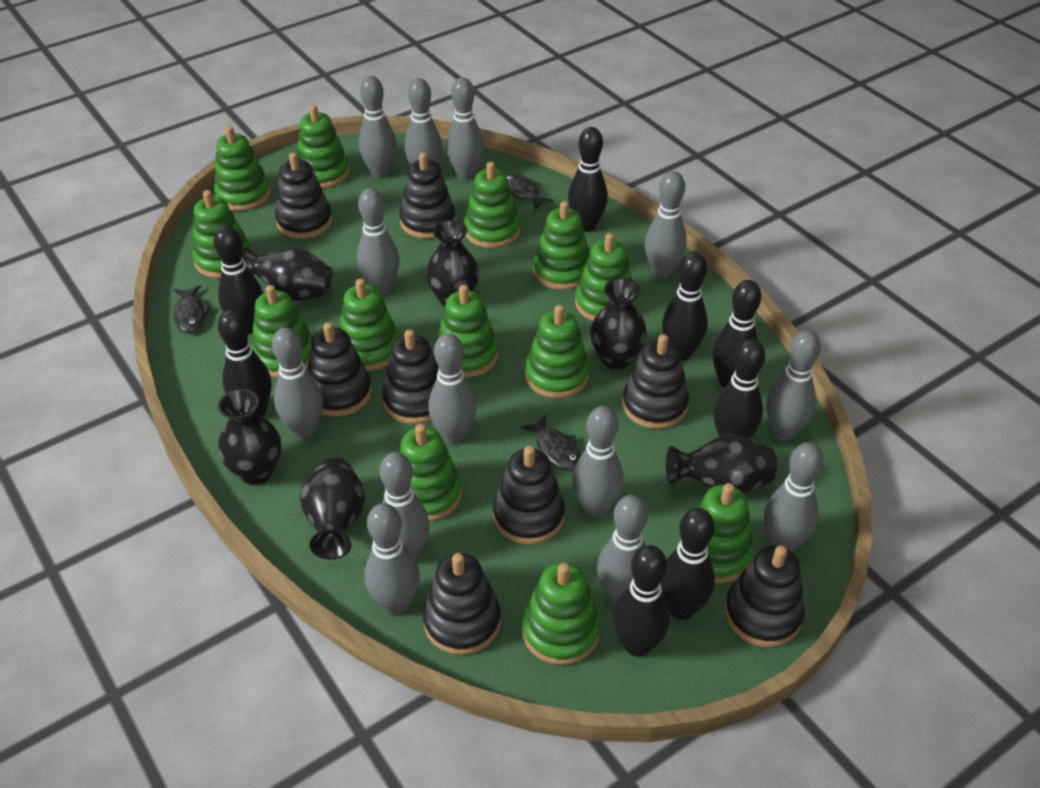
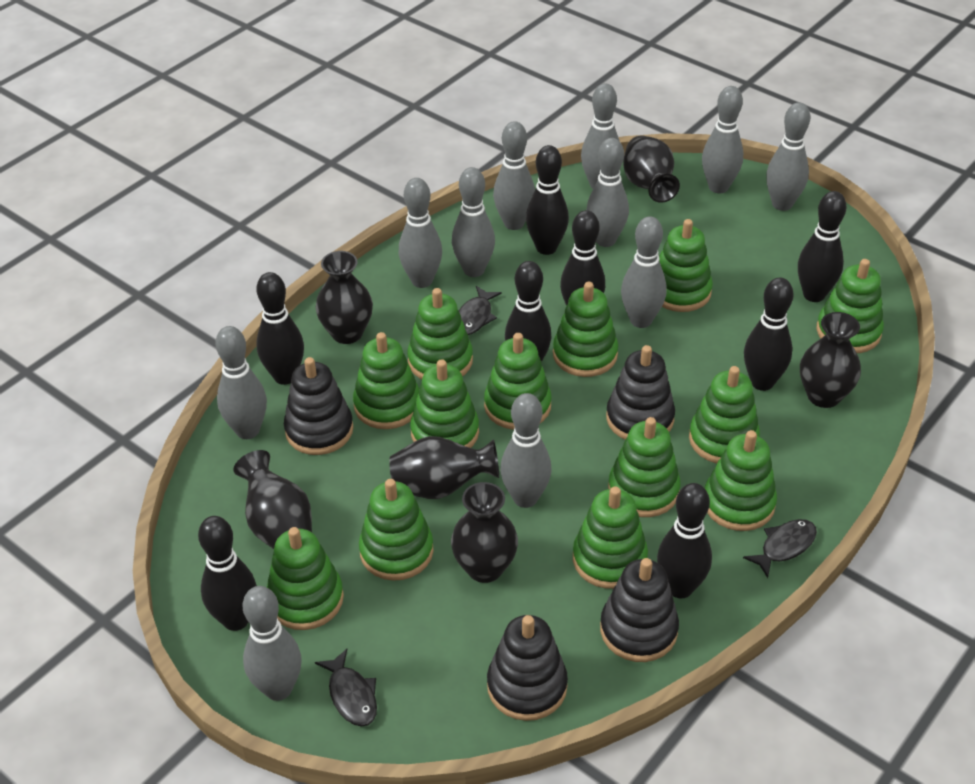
black stacking toy: [275,153,332,239] [308,322,372,417] [382,330,439,424] [399,152,456,239] [423,553,501,655] [493,446,565,545] [622,334,689,429] [724,546,805,647] = 8 -> [284,357,353,455] [487,615,568,721] [600,558,679,662] [606,345,675,440] = 4
grey bowling pin: [272,327,323,438] [357,188,399,296] [359,76,397,178] [364,503,420,615] [380,452,430,560] [405,78,442,165] [428,333,477,444] [446,77,484,180] [572,406,624,518] [597,495,648,605] [645,171,687,278] [764,442,824,552] [766,330,821,441] = 13 -> [215,326,267,439] [243,586,301,701] [399,178,442,288] [452,167,495,277] [493,121,535,230] [500,393,552,508] [581,83,619,189] [586,138,629,247] [621,216,667,328] [702,86,743,193] [766,102,810,211] = 11

